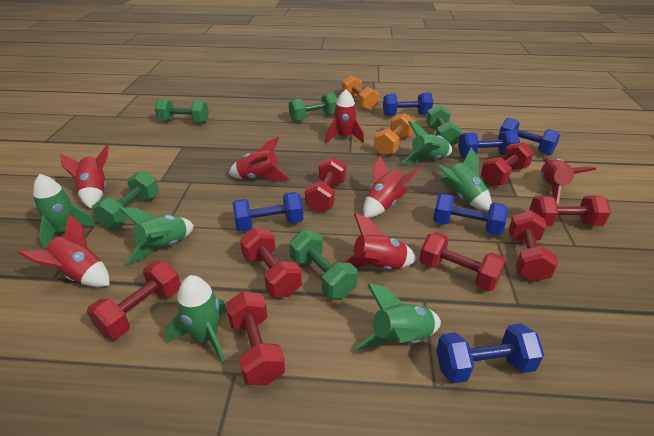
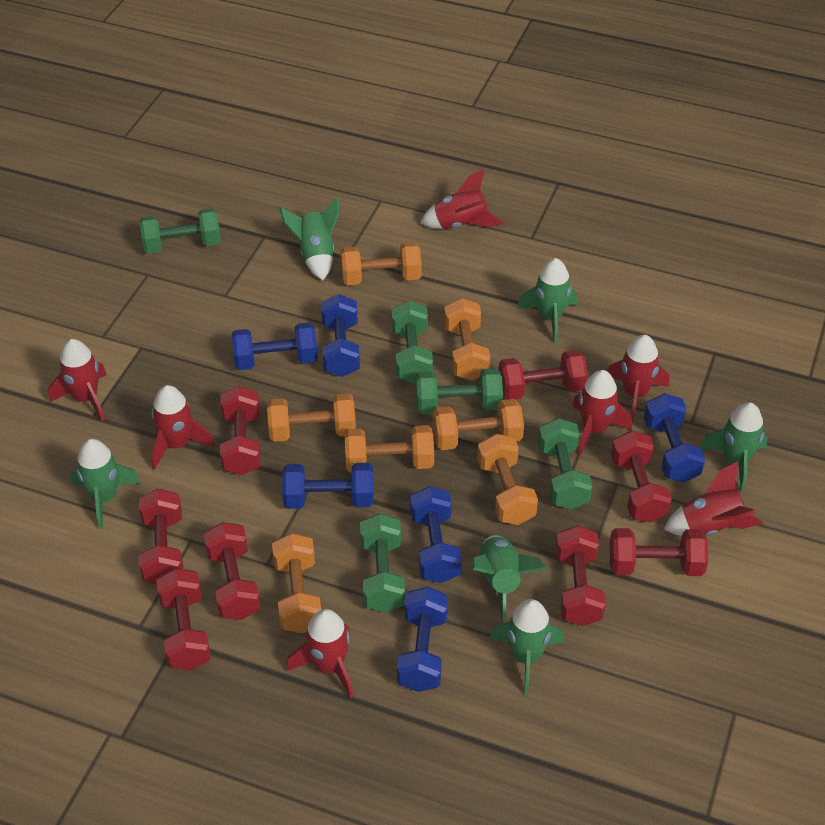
orange dumbbell: [342,75,379,111] [374,113,415,156] = 2 -> [267,393,356,442] [272,533,321,633] [340,242,422,285] [344,425,434,473] [433,399,524,450] [444,298,490,381] [477,434,538,525] = 7

